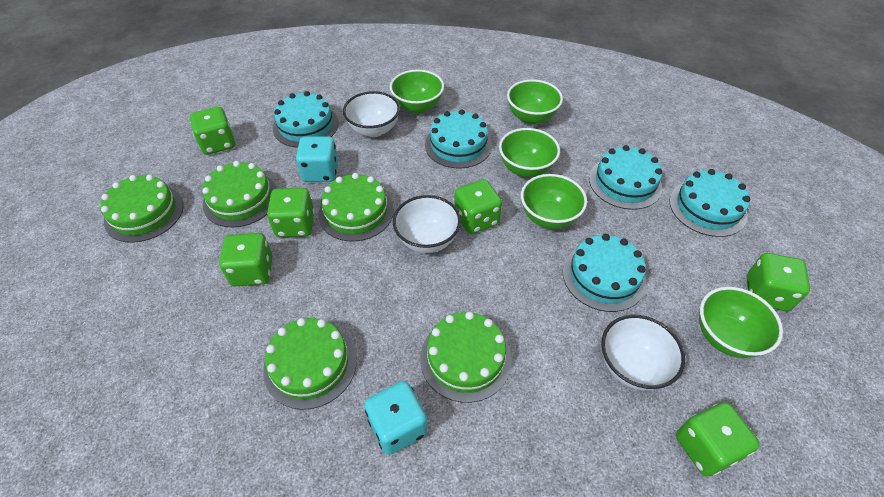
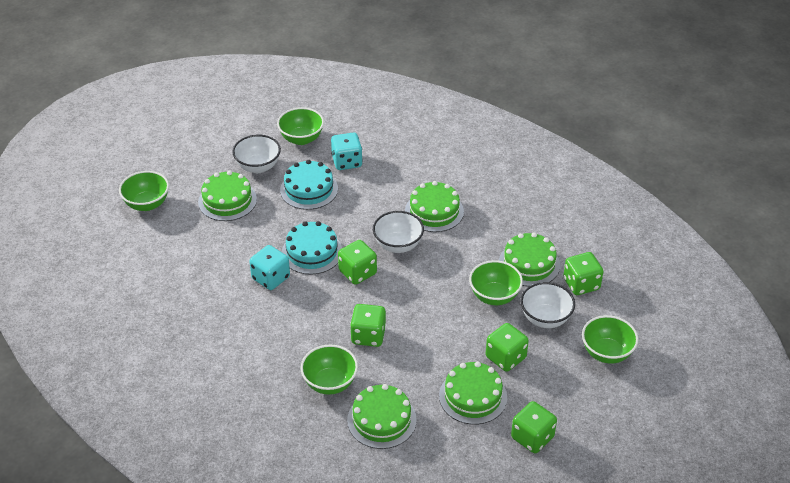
green dice: [190,107,235,155] [219,233,273,286] [267,188,315,237] [454,179,502,234] [676,402,760,477] [747,253,810,311] = 6 -> [338,240,377,285] [350,304,386,347] [486,323,529,372] [511,401,557,453] [563,252,603,295] = 5
turquoise cake: [273,91,339,148] [425,109,492,168] [563,234,646,312] [589,145,662,210] [669,169,750,237] = 5 -> [280,160,338,210] [282,221,342,275] = 2

